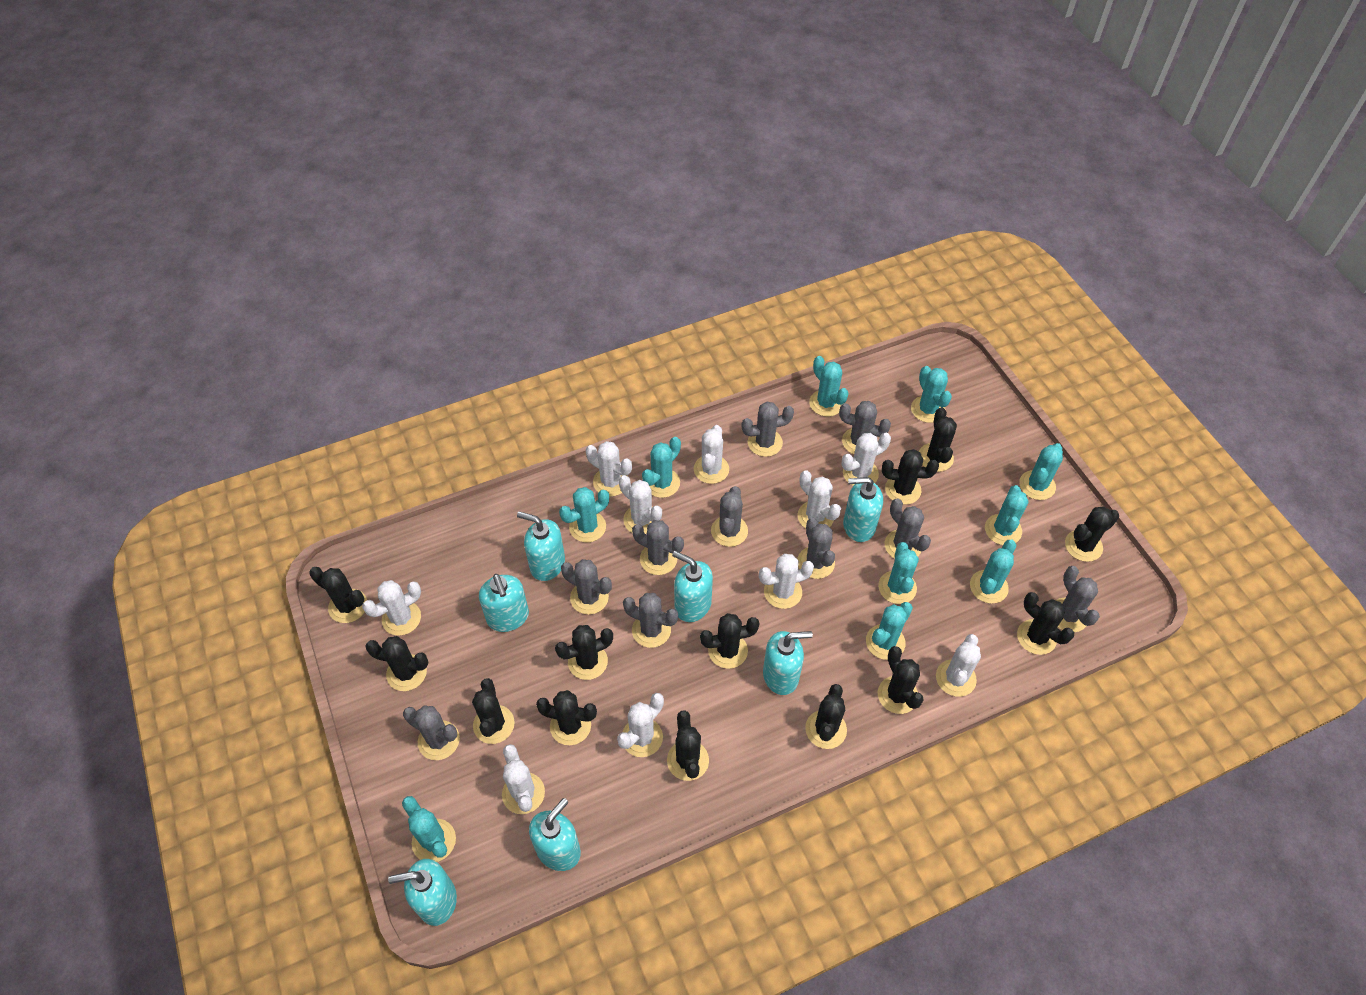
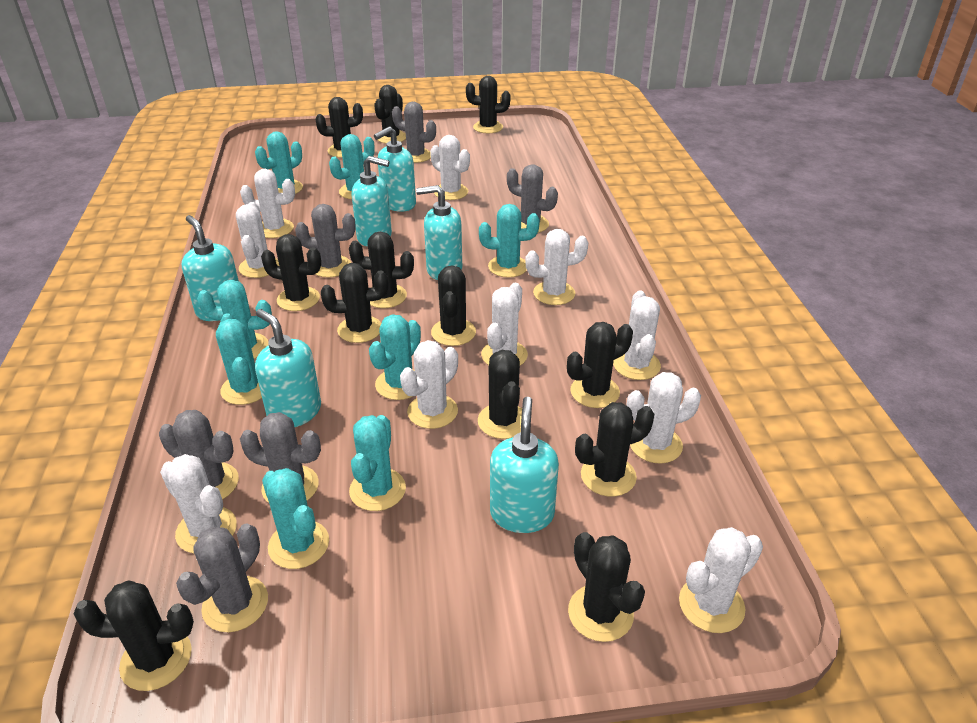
black cactus: [309,567,367,623] [365,636,428,691] [472,678,515,744] [536,690,597,745] [555,625,613,680] [667,710,709,781] [700,613,760,669] [805,684,847,749] [878,646,924,714] [882,449,939,505] [919,407,957,472] [1017,592,1074,655] [1065,506,1119,562] = 13 -> [74,581,194,691] [261,234,321,311] [316,97,363,158] [321,263,388,343] [349,231,414,308] [374,85,406,144] [431,265,476,346] [466,76,511,133] [478,350,522,439] [567,322,633,408] [568,532,645,642] [575,402,654,497] = 12
grey cactus: [403,705,460,760] [561,559,612,614] [623,593,678,648] [632,520,684,575] [711,486,748,547] [741,402,794,457] [797,518,835,579] [839,401,891,454] [885,499,931,559] [1056,566,1100,632] = 10 -> [159,410,239,500] [176,524,268,632] [240,412,321,503] [295,204,356,277] [392,102,436,163] [507,164,558,233] = 6
turquoise cactus: [402,796,456,862] [559,487,609,542] [642,437,681,498] [809,356,849,417] [866,602,913,660] [878,542,919,604] [911,366,952,423] [970,540,1016,604] [985,485,1029,545] [1019,443,1063,500] = 10 -> [197,280,272,359] [216,313,262,405] [255,131,303,194] [262,468,329,569] [329,134,375,199] [349,415,406,511] [369,314,421,400] [479,204,540,278] = 8
turquoise soap dispenser: [388,859,457,926] [479,574,529,632] [517,512,565,581] [529,798,581,871] [672,551,713,622] [763,631,813,695] [843,477,883,542] = 7 -> [182,215,239,321] [255,309,321,427] [352,156,392,247] [374,126,416,212] [416,185,462,280] [490,397,559,533] = 6

